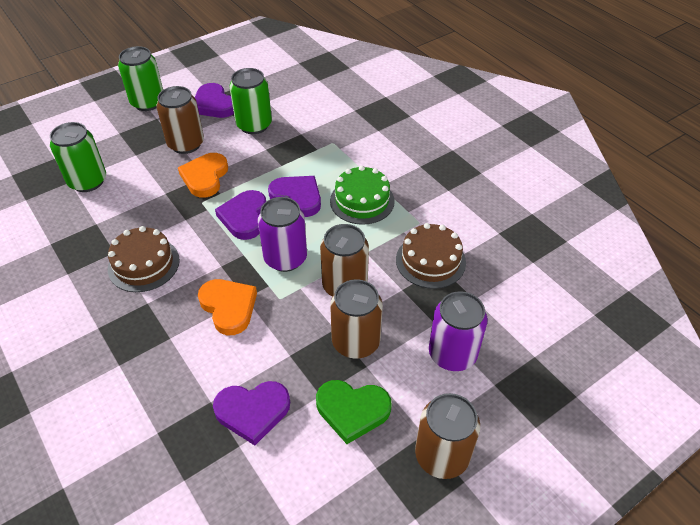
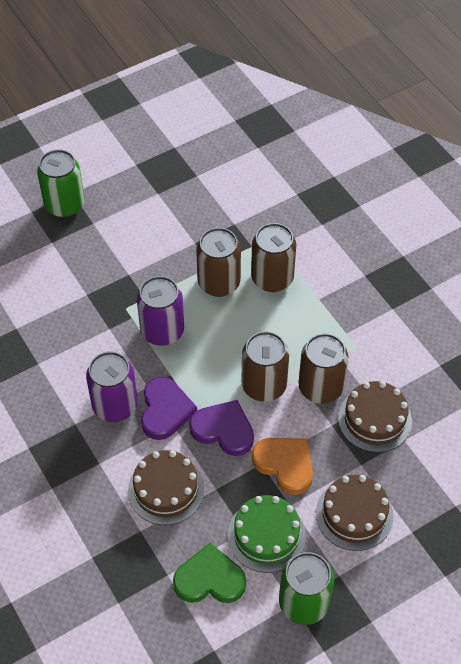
brown cake: [108,226,180,292] [396,223,466,289] = 2 -> [128,450,204,525] [316,475,393,551] [338,381,412,452] = 3
green can: [50,122,106,192] [118,46,163,111] [229,68,272,134] = 3 -> [37,149,85,218] [279,552,334,625] = 2
orange heart: [178,153,228,198] [198,279,257,335] = 2 -> [252,438,313,495] = 1
purple heart: [195,83,234,118] [213,381,290,446] [215,190,266,240] [268,176,321,217] = 4 -> [141,377,197,440] [189,400,254,456] = 2

